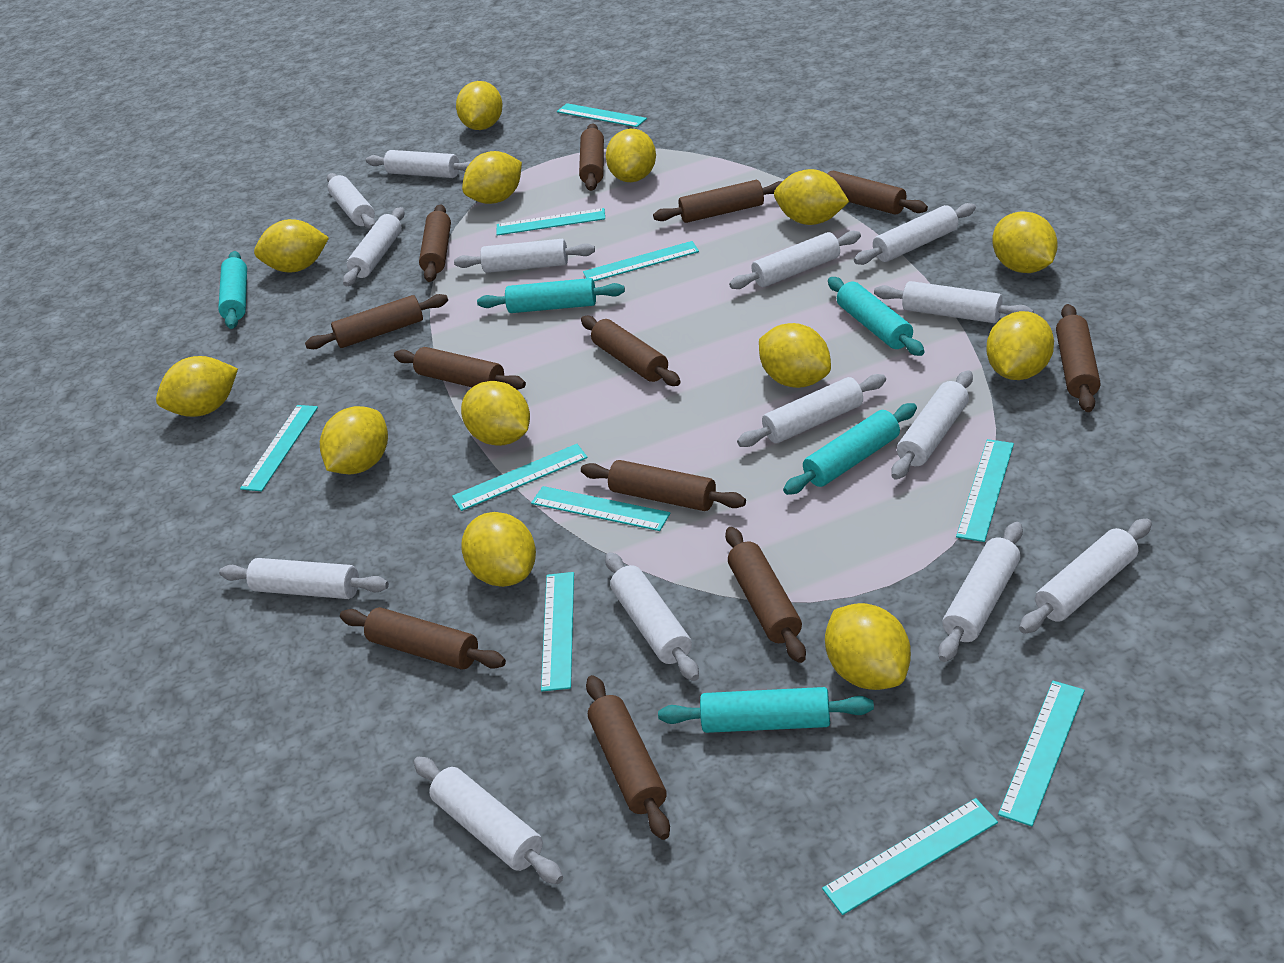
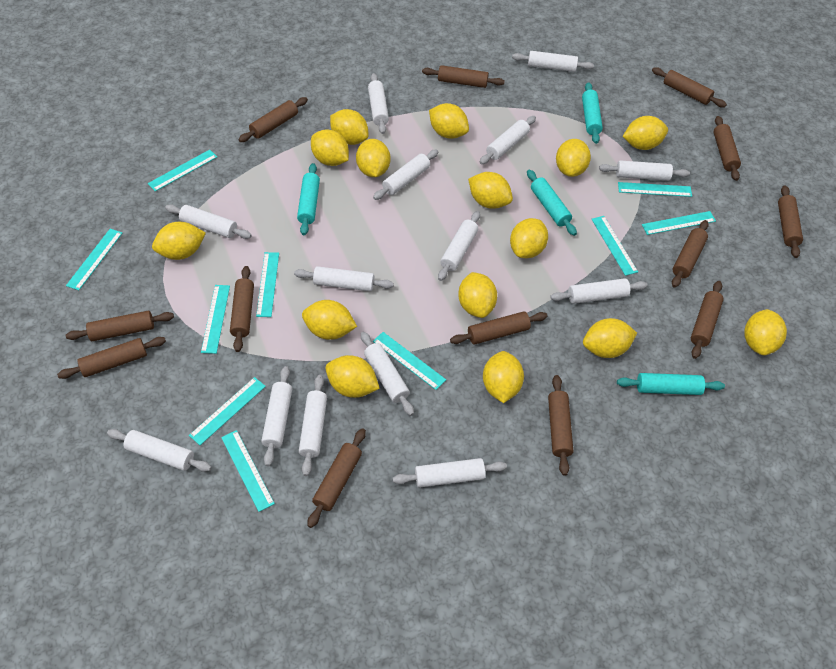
brown rolling pin: [305,294,448,349] [340,607,506,670] [394,347,526,390] [419,204,451,282] [579,124,604,191] [581,316,681,386] [581,460,746,511] [586,675,670,840] [653,180,783,223] [725,527,806,663] [827,170,928,215] [1056,304,1101,412] = 12 -> [57,337,166,379] [66,311,174,341] [230,266,254,352] [238,97,308,142] [307,428,366,528] [422,65,505,88] [450,311,547,345] [548,375,573,476] [652,67,727,107] [672,220,709,288] [691,281,724,359] [714,116,741,181] [778,185,803,258] = 13
turquoise rolling pin: [218,251,247,329] [477,278,625,313] [658,687,874,733] [783,403,917,495] [828,277,924,356] = 5 -> [297,163,320,235] [527,170,577,236] [582,82,603,144] [617,373,725,395] = 4
yellow lemon: [156,356,238,417] [254,219,329,272] [320,406,388,474] [456,81,503,130] [461,381,530,446] [461,512,536,587] [462,151,522,204] [606,129,656,182] [759,323,831,388] [774,169,849,225] [825,603,911,690] [986,311,1054,380] [992,211,1058,273] = 13 -> [152,222,206,260] [302,300,357,340] [311,129,349,166] [326,355,380,398] [330,109,368,145] [356,139,390,177] [429,103,469,139] [458,272,497,318] [468,172,513,209] [483,351,524,403] [510,218,548,258] [556,139,591,177] [583,318,637,358] [623,116,668,150] [744,309,787,355] = 15

